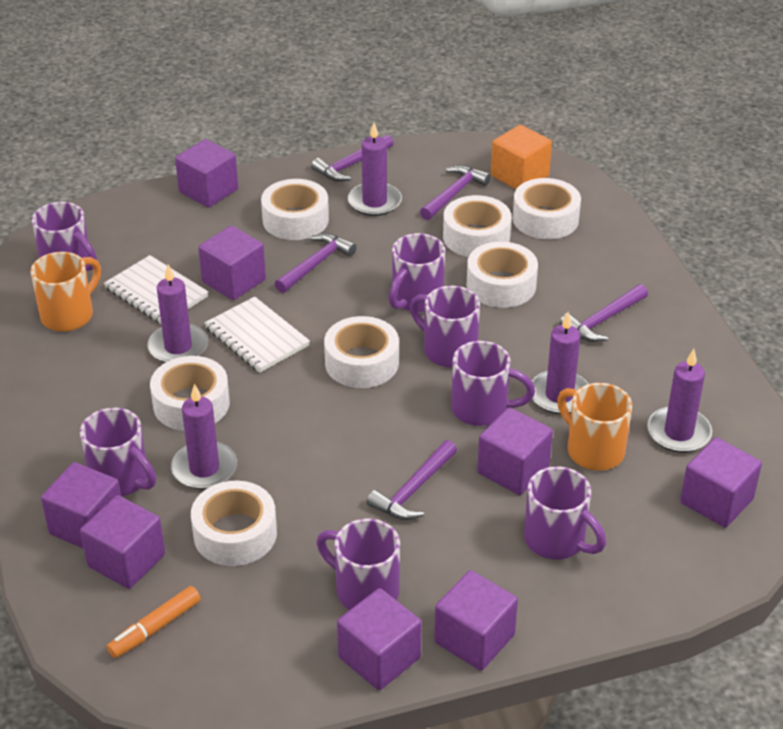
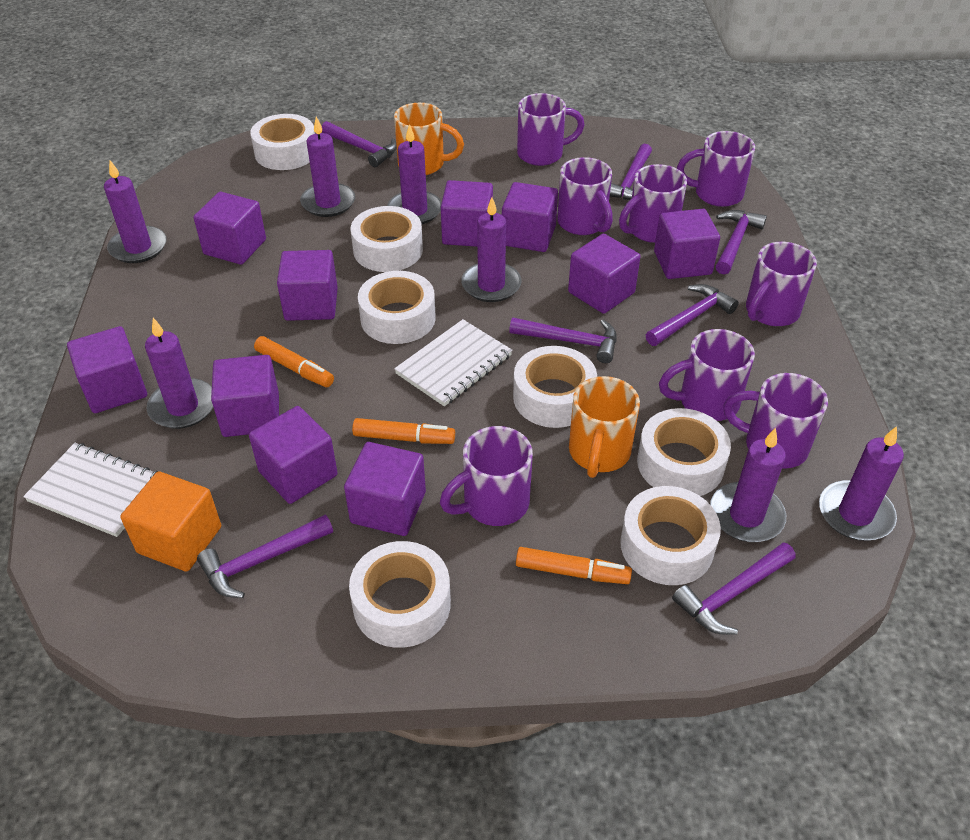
orange marker: [107,586,201,658] = 1 -> [254,336,334,387] [352,418,455,444] [516,547,632,584] = 3
purple candle: [147,265,208,363] [171,384,237,490] [348,123,402,216] [532,312,589,414] [647,349,712,453] = 5 -> [104,160,166,263] [145,318,213,429] [300,117,355,217] [387,124,442,224] [461,197,521,302] [710,428,786,542] [819,426,904,541] = 7
purple cube: [41,462,121,549] [80,495,165,589] [175,139,238,207] [198,226,266,300] [337,588,422,690] [434,570,518,671] [477,407,553,495] [680,437,762,528] = 8 -> [67,326,147,413] [194,192,266,265] [211,355,279,437] [249,406,338,504] [277,250,338,321] [344,442,426,536] [441,180,493,247] [502,182,558,252] [568,234,640,314] [654,209,720,279] = 10
purple hammer: [275,233,357,293] [311,135,394,182] [367,440,457,520] [420,165,491,220] [559,284,648,342] = 5 -> [197,515,333,598] [322,121,397,167] [509,318,617,363] [610,144,652,200] [646,284,739,346] [672,542,796,635] [716,210,767,274] = 7
purple mug: [32,202,97,271] [80,408,156,496] [316,518,400,610] [389,233,445,312] [410,286,480,368] [451,341,535,426] [524,466,606,560] = 7 -> [440,426,533,526] [517,93,585,166] [557,157,613,235] [619,164,687,243] [659,329,755,421] [677,131,755,207] [723,373,828,469] [746,242,817,326] = 8

